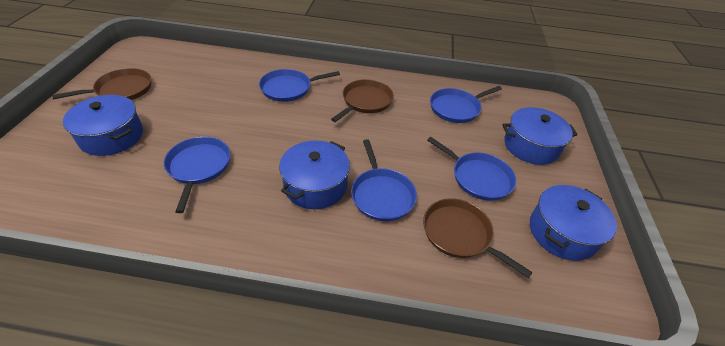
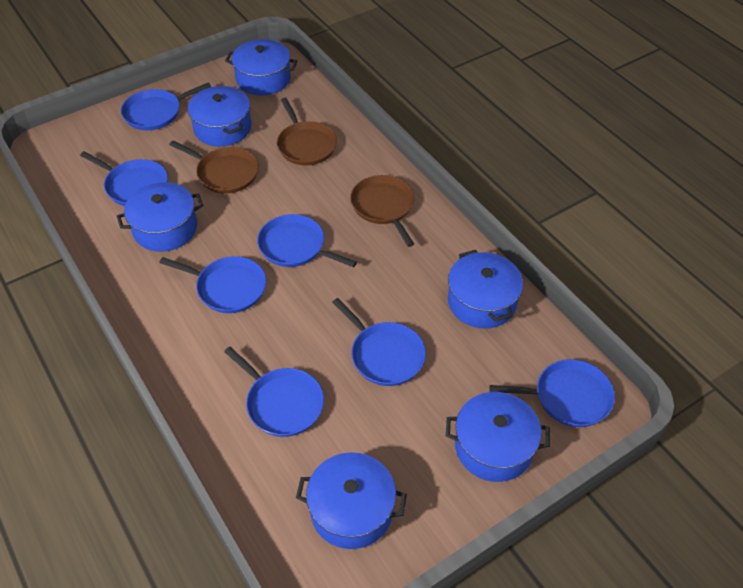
blue pan: [164,137,230,213] [259,69,340,102] [351,139,417,221] [427,137,516,201] [430,86,502,123] = 5 -> [80,151,168,206] [121,82,211,130] [160,256,266,313] [224,347,324,437] [257,214,357,268] [332,298,426,386] [489,359,615,427] = 7
blue pot: [63,95,143,156] [279,141,350,209] [502,107,577,165] [530,185,617,261] = 4 -> [117,182,203,252] [188,86,251,147] [225,39,297,96] [296,452,407,549] [446,392,550,482] [448,250,523,328] = 6

